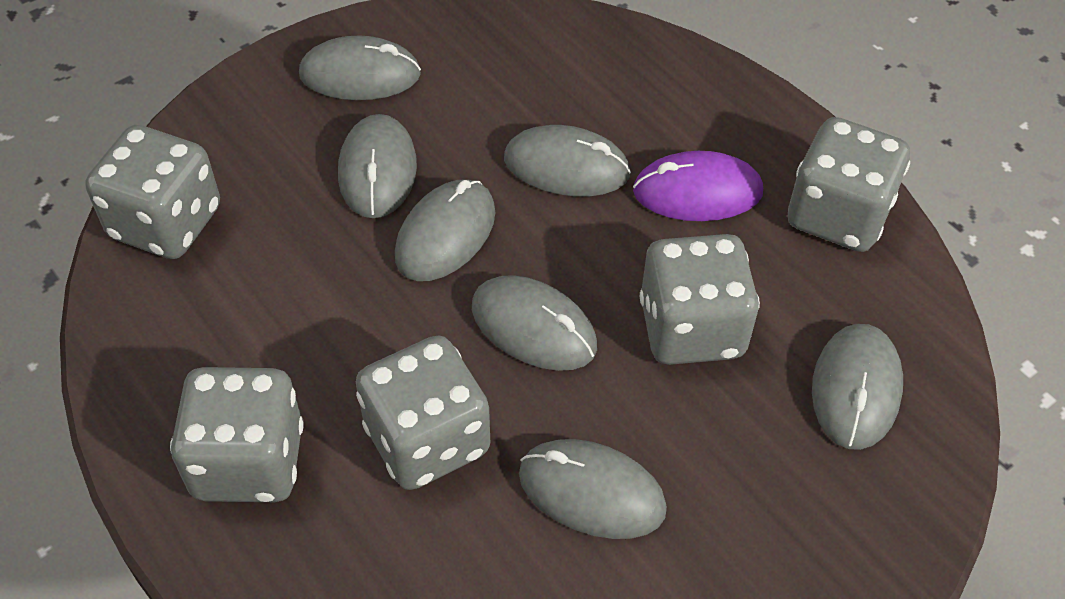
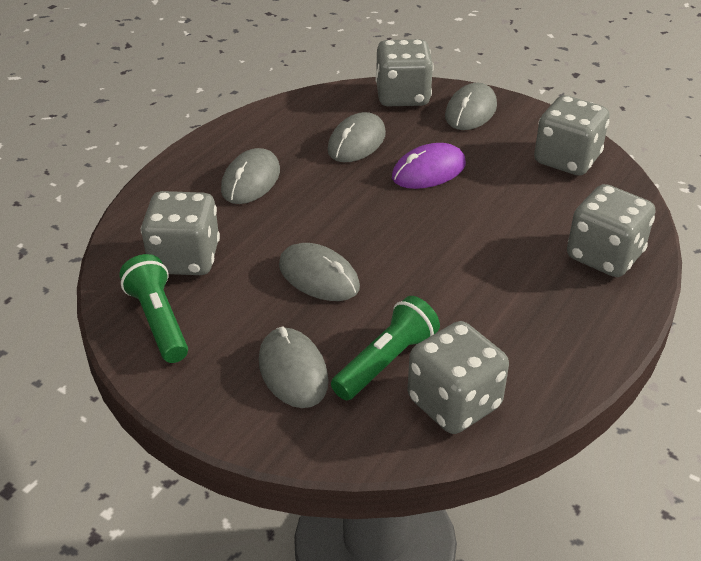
green flashlight: none = 0 -> [119,254,188,363] [331,296,440,400] = 2
grey mouse: [299,36,421,100] [338,114,417,218] [395,179,495,281] [472,275,597,371] [504,125,631,196] [519,439,667,539] [812,324,903,450] = 7 -> [221,148,280,204] [259,327,329,408] [279,243,360,301] [327,112,386,162] [445,83,497,130] = 5

